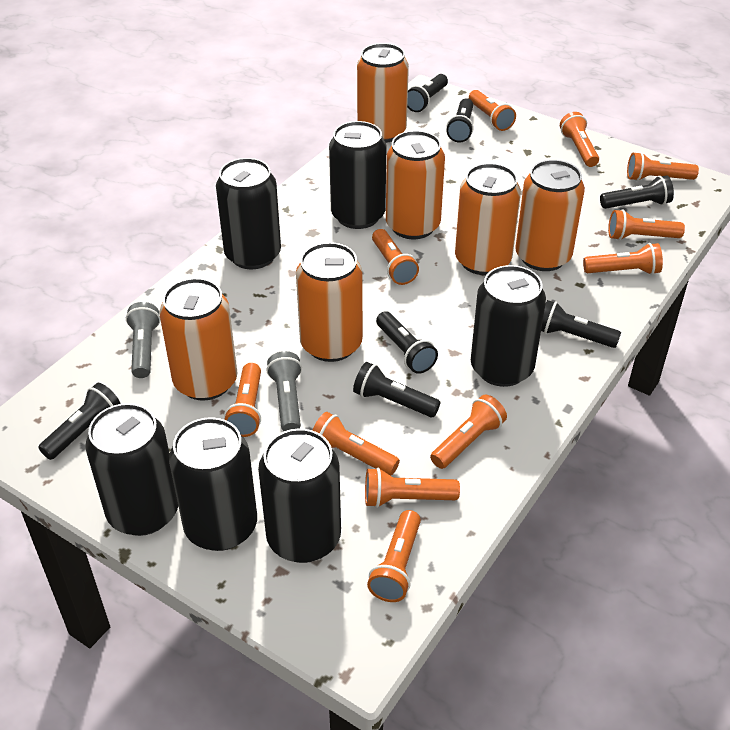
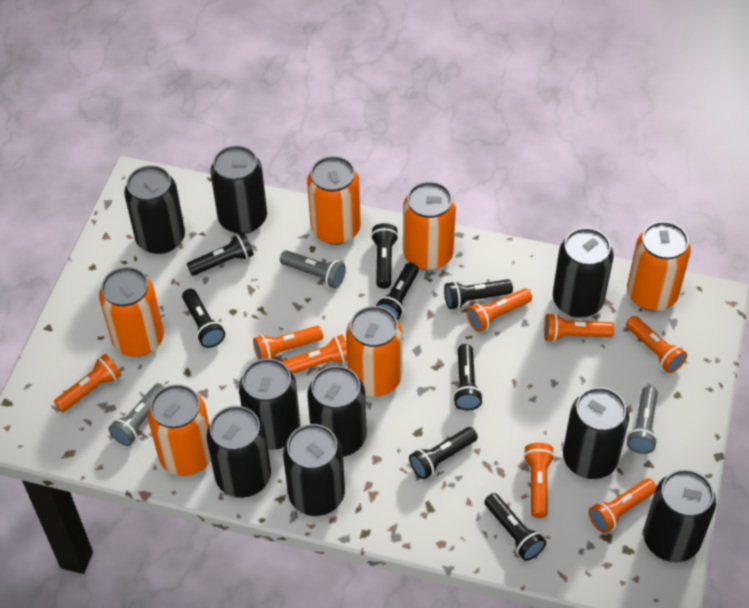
black can: [85,403,178,536] [169,417,257,551] [216,158,281,269] [258,429,341,563] [329,121,386,229] [471,265,546,387] = 6 -> [124,165,185,254] [206,406,271,498] [210,146,267,234] [239,358,301,450] [283,424,345,516] [307,366,367,457] [553,228,613,318] [563,387,629,479] [643,469,716,562] = 9
black flashlight: [38,383,121,460] [353,362,440,417] [376,311,438,374] [407,74,448,112] [446,98,474,142] [541,300,621,348] [600,175,674,209] = 7 -> [182,289,225,348] [187,232,254,276] [371,223,399,289] [376,263,419,320] [409,427,478,479] [444,279,513,309] [453,344,483,410] [484,493,546,561] = 8
grey flashlight: [126,302,160,378] [266,351,302,431] = 2 -> [109,383,165,446] [280,250,346,289] [627,386,658,454] = 3
orange flashlight: [224,363,261,437] [312,412,400,476] [365,468,460,508] [367,510,421,602] [372,229,419,285] [430,394,507,469] [469,90,516,131] [560,112,599,167] [583,243,663,275] [608,209,685,240] [627,152,699,181] = 11 -> [54,354,122,412] [253,326,323,360] [282,334,347,374] [467,288,532,332] [524,443,555,518] [544,313,614,342] [588,478,657,533] [626,316,687,373] = 8

